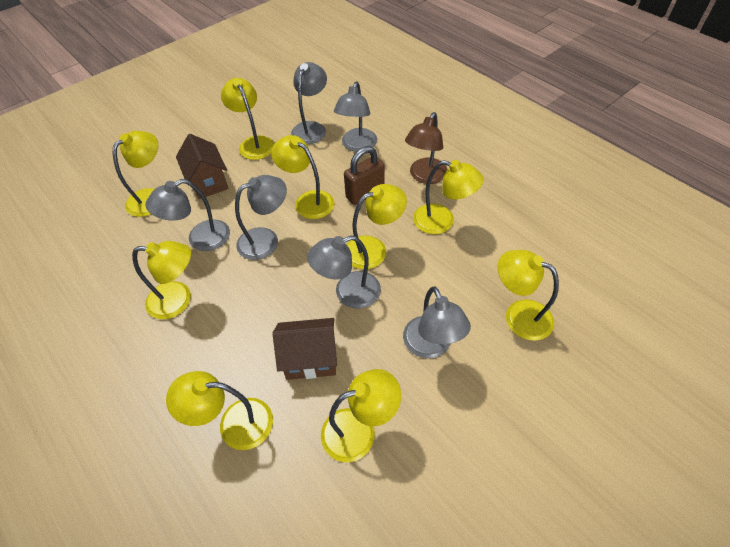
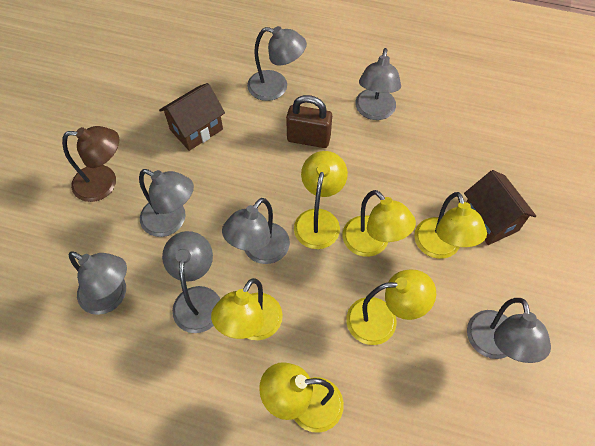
grey lamp: [145,179,230,251] [235,175,287,260] [291,62,327,144] [307,236,381,309] [334,82,377,152] [403,286,471,358] = 6 -> [69,251,127,315] [139,169,194,237] [162,231,220,333] [222,198,290,264] [247,26,307,101] [355,48,401,120] [467,298,551,363] = 7
yellow lamp: [113,131,158,217] [132,241,191,319] [166,371,273,450] [221,78,274,160] [271,135,334,219] [321,369,401,462] [347,184,407,269] [413,160,484,234] [498,250,559,341] = 9 -> [211,278,283,340] [259,362,344,433] [294,151,348,249] [343,190,416,257] [346,270,436,345] [414,192,487,259] = 6

